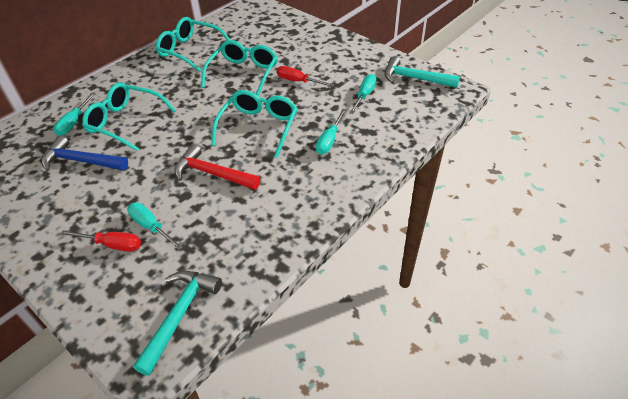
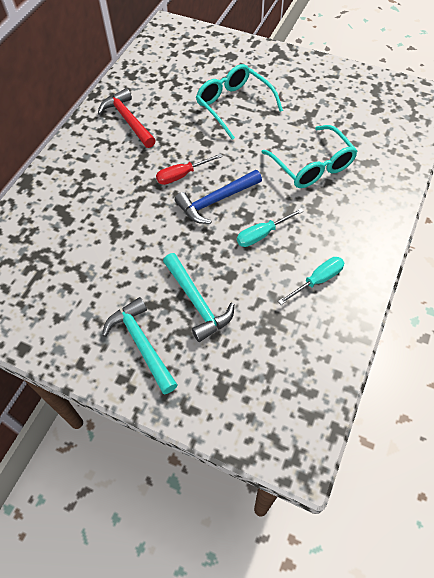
red screwdriver: [60,230,141,252] [277,66,334,87] = 2 -> [156,153,223,185] = 1
turquoise glasses: [82,82,176,151] [156,17,230,72] [201,40,278,96] [212,90,297,158] = 4 -> [196,64,283,140] [262,125,357,188] = 2
turquoise screwdriver: [53,92,96,136] [127,202,183,250] [316,109,346,155] [349,74,377,114] = 4 -> [237,208,304,247] [278,257,344,305] = 2

